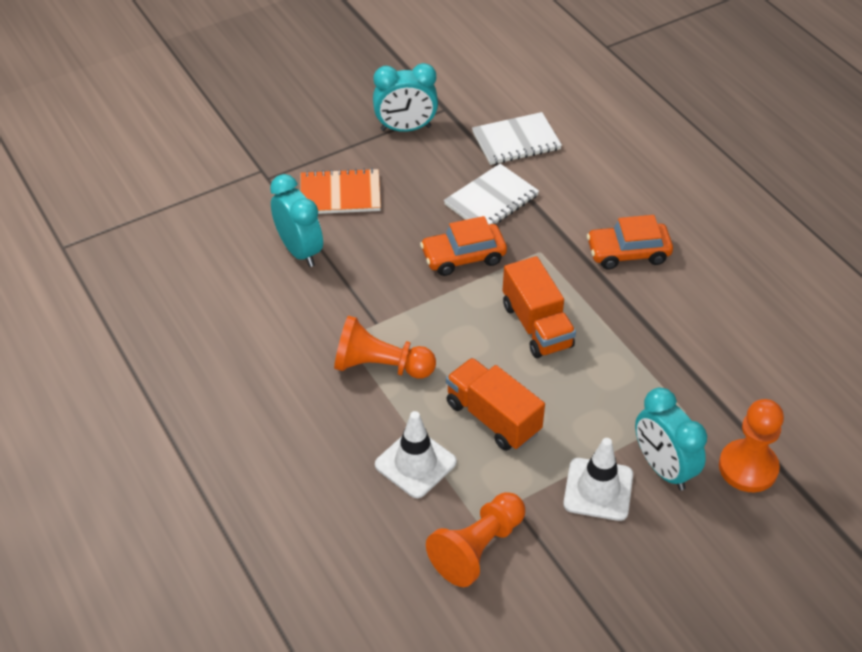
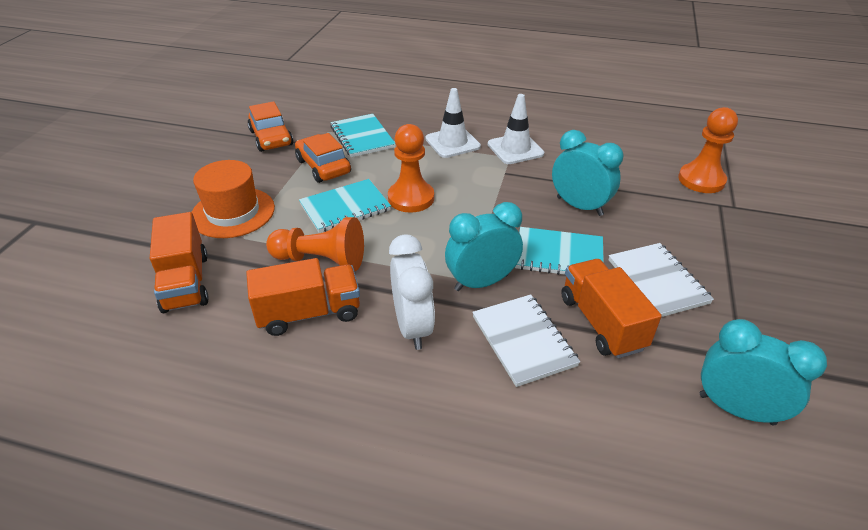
orange hat: none = 0 -> [192,160,275,238] = 1
orange notebook: [300,168,381,214] = 1 -> none = 0
orange truck: [446,358,545,451] [503,256,576,358] = 2 -> [150,212,209,313] [246,258,360,336] [561,259,662,358] = 3
turquoise notebook: none = 0 -> [299,179,391,233] [330,114,395,157] [515,227,604,275] = 3
white clock: none = 0 -> [389,235,435,350] = 1

